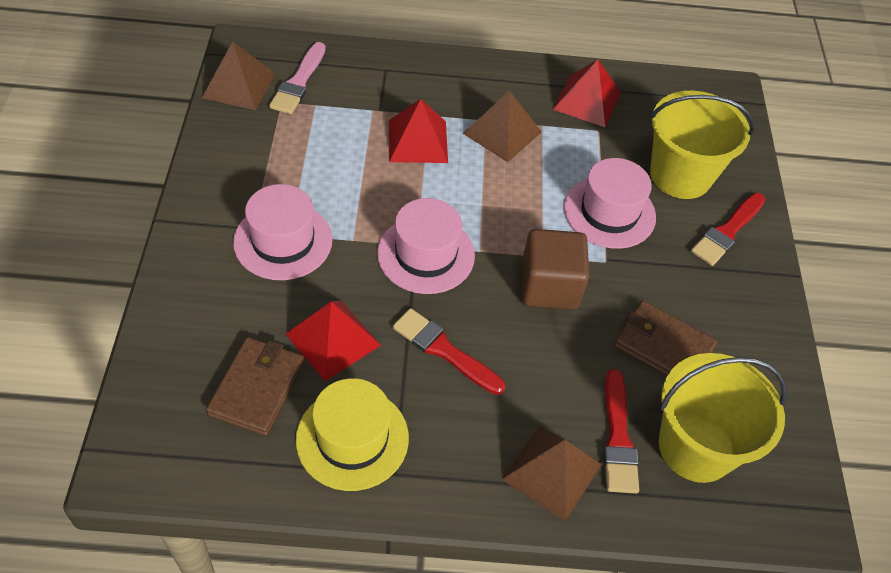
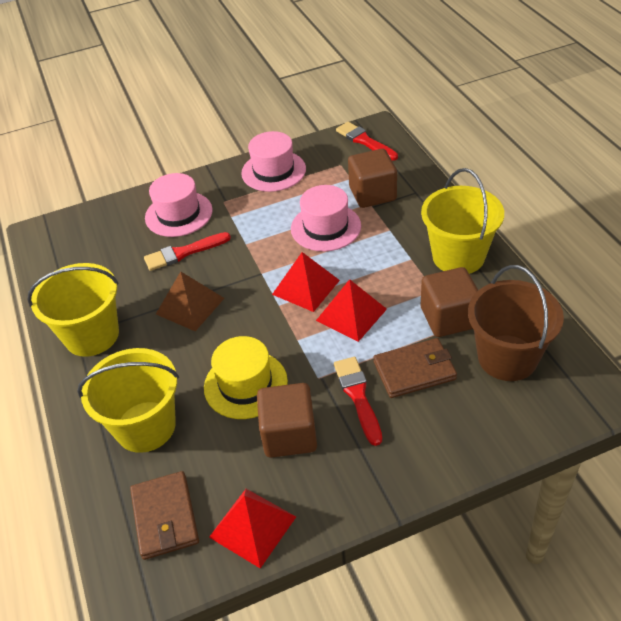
brown bucket: none = 0 -> [468,265,564,381] = 1
brown cube: [522,229,589,310] = 1 -> [257,383,317,458] [348,149,397,208] [421,267,478,337] = 3
brown pyramid: [202,42,275,110] [463,91,542,162] [502,426,602,521] = 3 -> [156,272,224,331] = 1
pink brush: [269,42,325,114] = 1 -> none = 0
yellow bucket: [650,91,754,199] [659,353,787,483] = 2 -> [28,263,119,357] [77,348,179,453] [421,168,504,274] = 3

